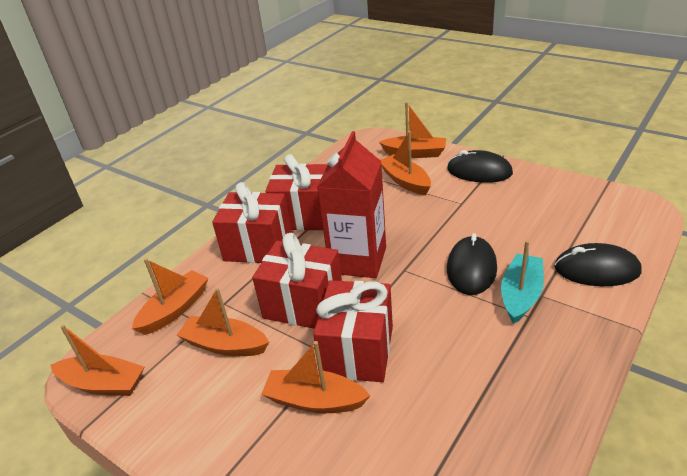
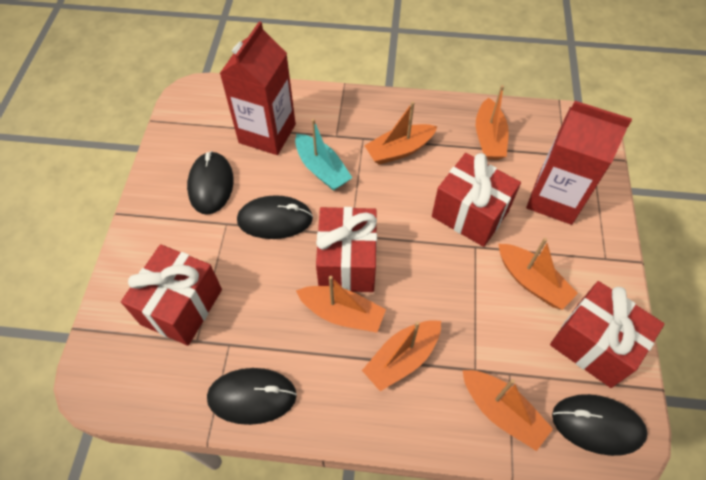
black mouse: [447,150,513,183] [447,233,497,295] [554,243,642,286] = 3 -> [187,151,233,215] [207,368,297,425] [237,195,313,239] [552,394,648,456] = 4
red carton: [317,131,386,278] = 1 -> [219,21,296,155] [526,101,632,225] = 2

